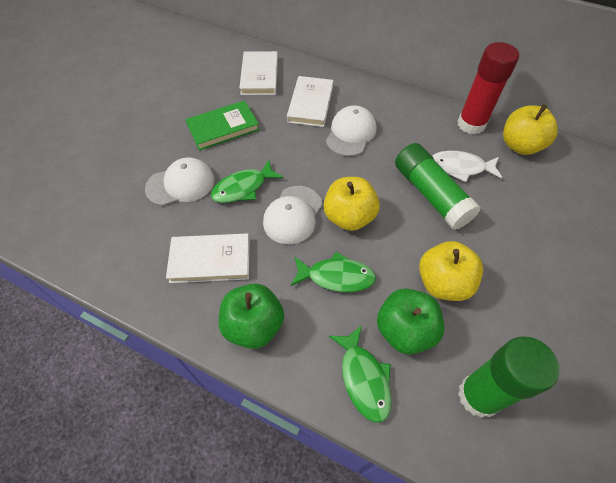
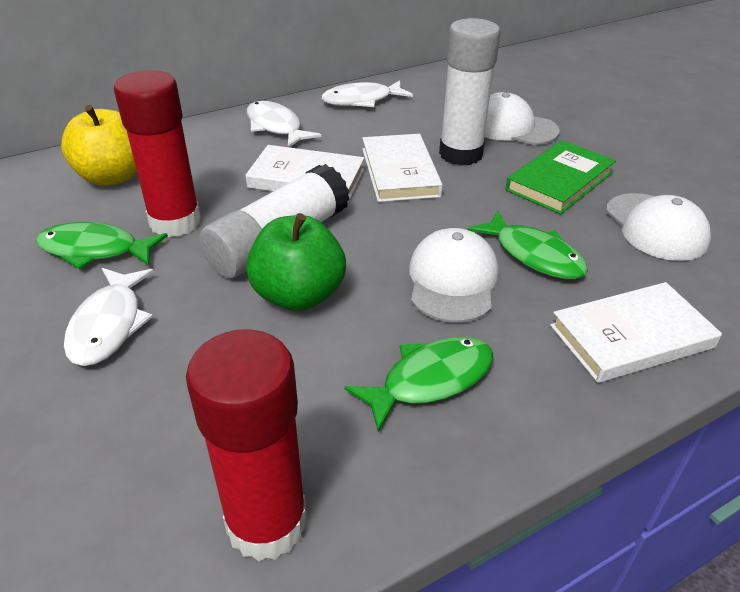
green apple: [219,284,284,349] [377,288,444,355] = 2 -> [246,213,346,311] = 1
green glue stick: [395,143,481,230] [458,336,559,418] = 2 -> none = 0
red glue stick: [457,42,519,134] = 1 -> [114,70,201,237] [186,329,307,562] = 2
white fish: [432,151,502,182] = 1 -> [64,268,154,366] [247,101,321,147] [321,80,413,107] = 3
white glue stick: none = 0 -> [199,164,350,278] [439,18,500,166] = 2
yellow apple: [324,177,380,231] [419,241,483,301] [503,104,558,155] = 3 -> [61,105,137,186] = 1

